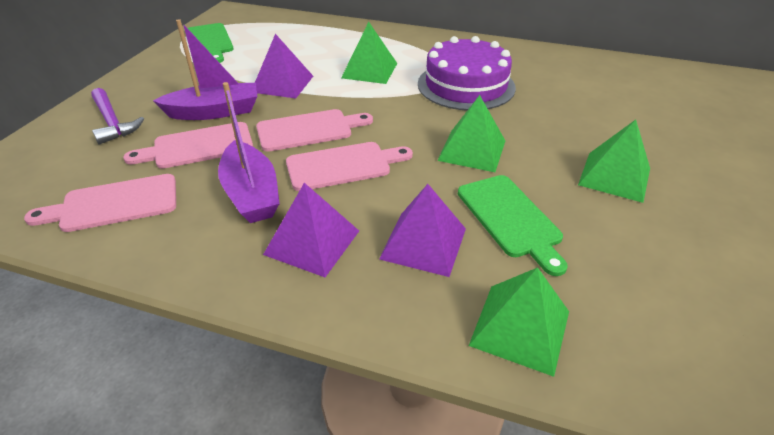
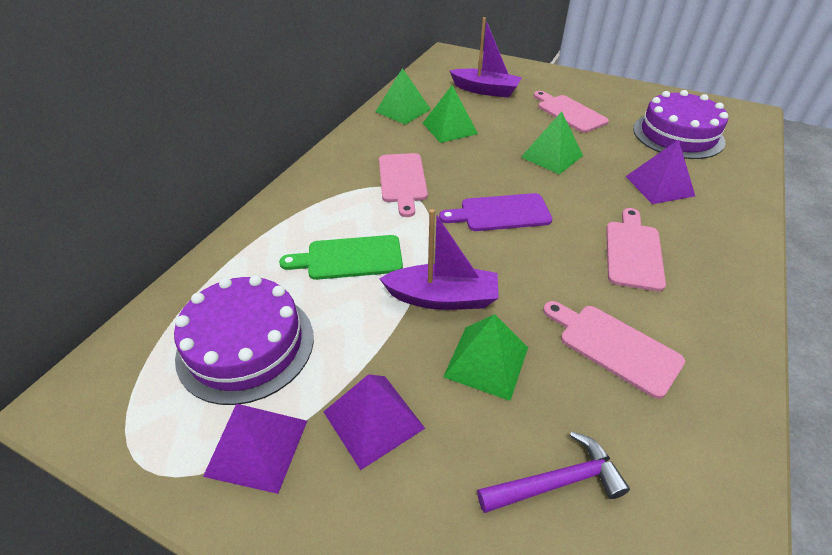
green cutting board: [188,23,234,63] [458,175,568,276] = 2 -> [279,235,403,280] = 1
purple cake: [418,36,516,111] = 1 -> [174,275,314,405] [633,90,728,159] = 2
purple cutting board: none = 0 -> [439,193,552,231] = 1

